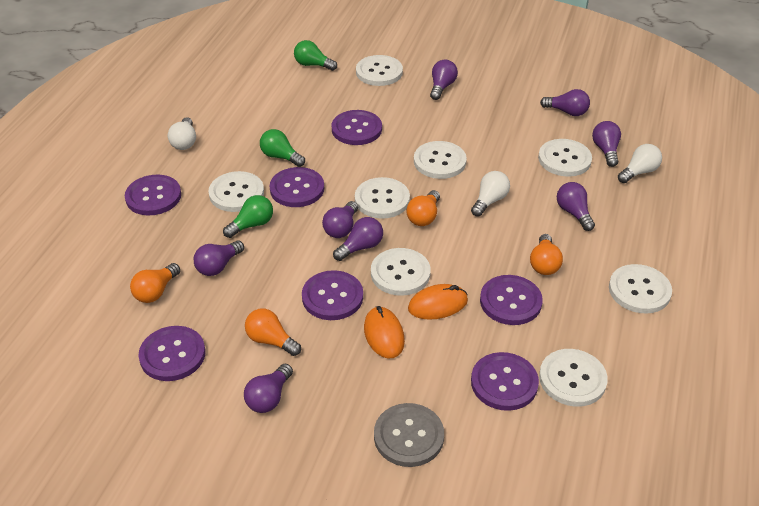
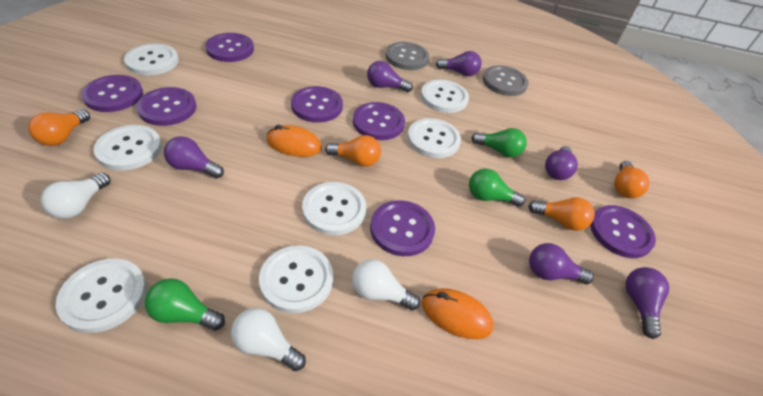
grey button: [374,403,444,467] = 1 -> [386,42,429,70] [483,65,529,96] = 2
purple light bulb: [194,240,244,276] [244,364,293,413] [322,201,358,238] [333,217,383,261] [430,60,458,100] [540,89,590,116] [557,182,595,231] [592,121,621,167] = 8 -> [164,136,224,178] [367,61,413,92] [436,51,482,76] [529,243,594,284] [545,146,578,180] [626,267,669,339] = 6
white button: [209,171,264,212] [355,177,410,219] [356,55,403,86] [371,248,431,296] [414,141,467,179] [538,139,592,177] [539,349,608,407] [609,264,672,314] = 8 -> [56,258,147,333] [93,125,162,171] [124,44,179,76] [259,245,333,313] [302,182,366,235] [407,118,461,158] [421,79,469,113] = 7

